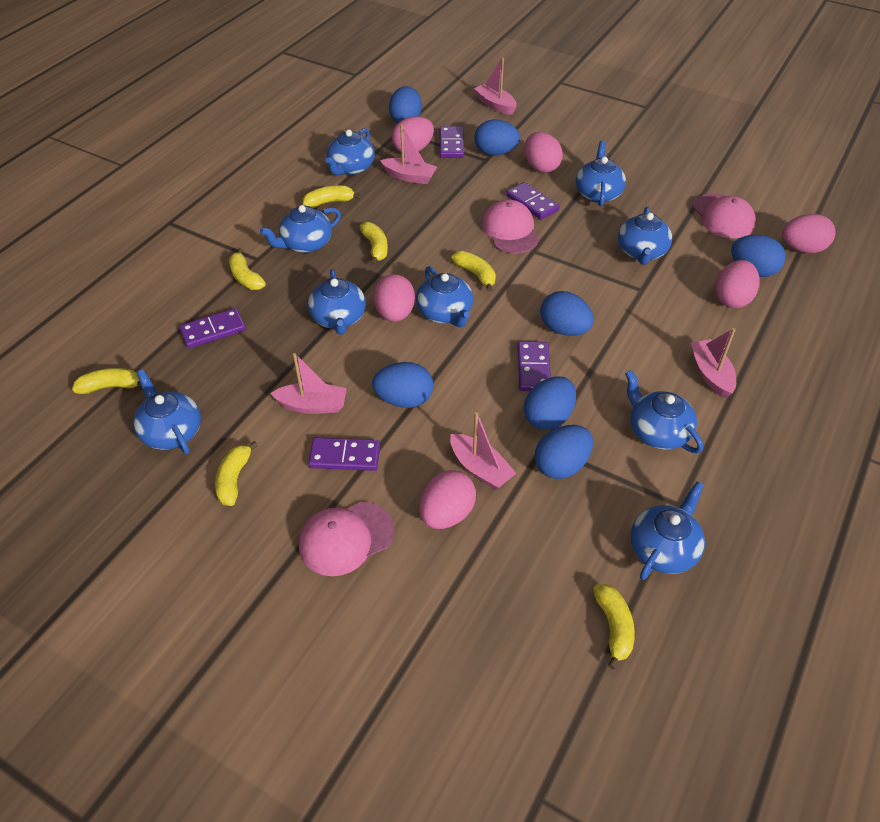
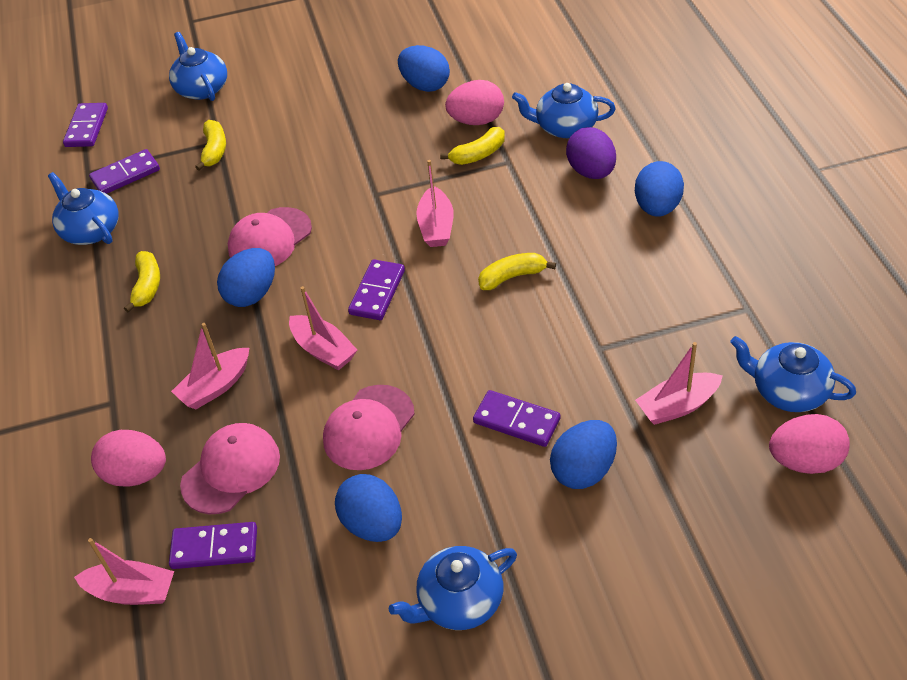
blue egg: [372,362,433,408] [389,86,422,123] [475,120,520,156] [524,377,576,430] [535,425,593,479] [540,291,594,336] [731,235,786,277] = 7 -> [217,248,275,307] [335,474,402,542] [398,45,450,92] [550,420,617,489] [635,161,684,217] = 5
blue teapot: [133,369,201,454] [260,205,341,253] [308,269,366,335] [325,128,375,175] [416,266,473,327] [576,141,626,207] [618,206,672,265] [625,370,703,453] [630,482,705,580] = 9 -> [48,172,119,245] [169,32,227,101] [389,546,517,630] [512,83,616,138] [730,336,856,412] = 5
pink egg: [374,274,415,322] [392,116,434,152] [419,470,476,529] [525,132,563,173] [715,260,760,308] [782,214,836,253] = 6 -> [91,430,166,487] [445,80,504,125] [769,414,850,474] = 3
purple egg: none = 0 -> [566,127,616,179] = 1
yellow banana: [72,368,142,394] [215,441,258,506] [229,248,266,290] [303,186,361,208] [360,222,388,265] [451,251,496,292] [593,584,635,669] = 7 -> [124,251,160,312] [195,120,226,170] [440,127,505,165] [478,253,556,290] = 4

